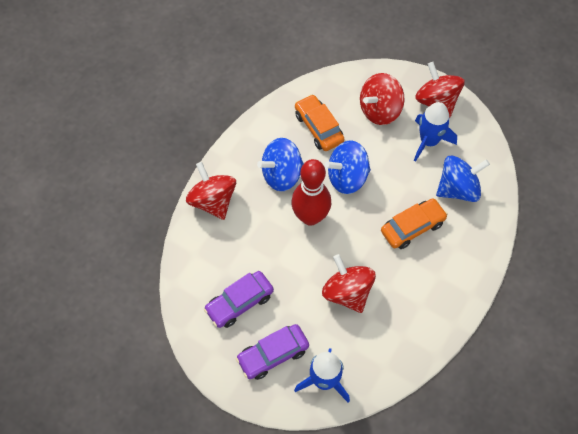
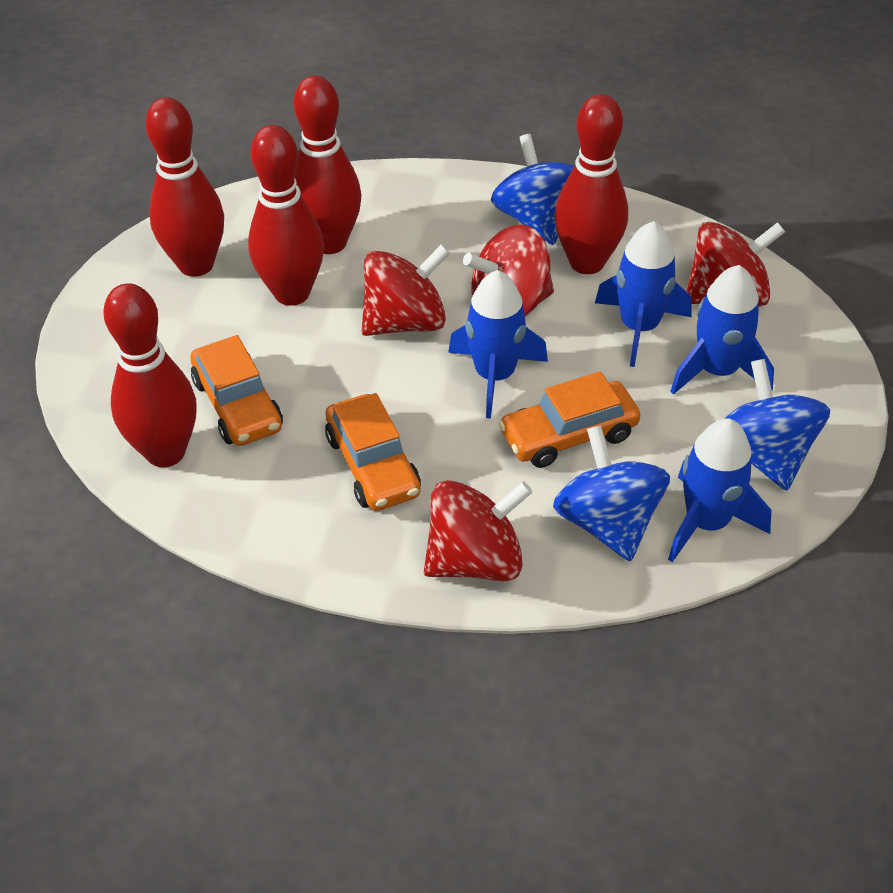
blue rocket: [294,348,350,402] [414,102,457,162] = 2 -> [448,270,548,418] [595,221,692,367] [668,418,772,562] [670,265,774,395] = 4
orange car: [295,94,344,151] [381,198,448,249] = 2 -> [190,335,283,446] [325,393,421,511] [498,371,640,468] = 3
purple car: [204,271,274,328] [236,324,309,380] = 2 -> none = 0
red bowling pin: [291,159,331,226] = 1 -> [104,283,197,467] [145,97,224,277] [248,125,324,306] [293,75,361,254] [554,94,628,274] = 5

